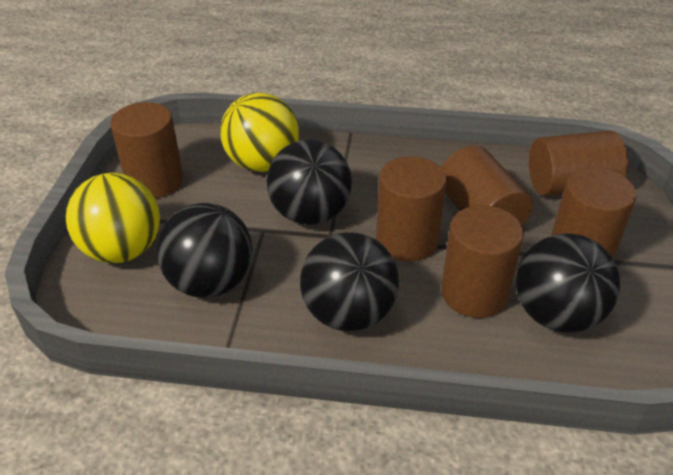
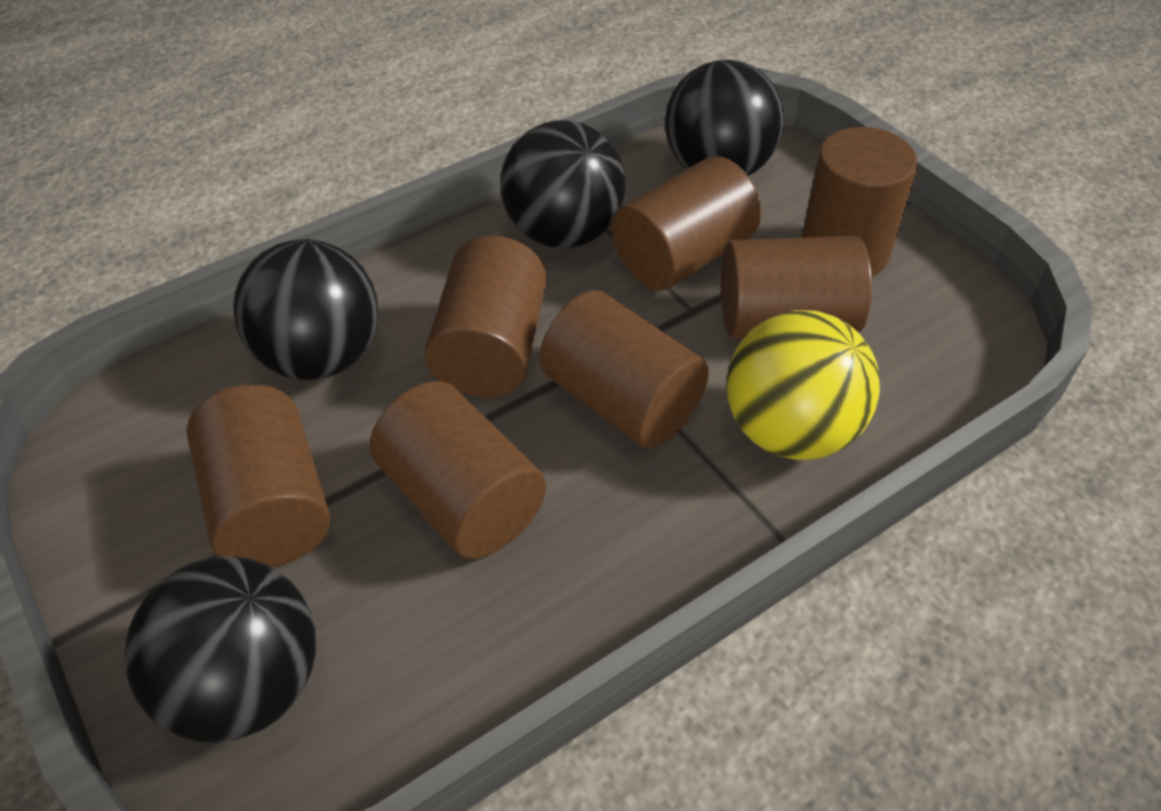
brown cylinder: [110,102,183,198] [376,156,447,261] [441,145,533,226] [441,205,524,318] [529,130,628,196] [551,167,637,259] = 6 -> [186,385,330,567] [370,381,546,559] [425,235,547,397] [539,290,709,448] [612,156,761,291] [721,236,872,339] [801,127,918,277] = 7
yellow ball: [65,173,160,263] [220,93,299,172] = 2 -> [726,310,880,460] = 1

